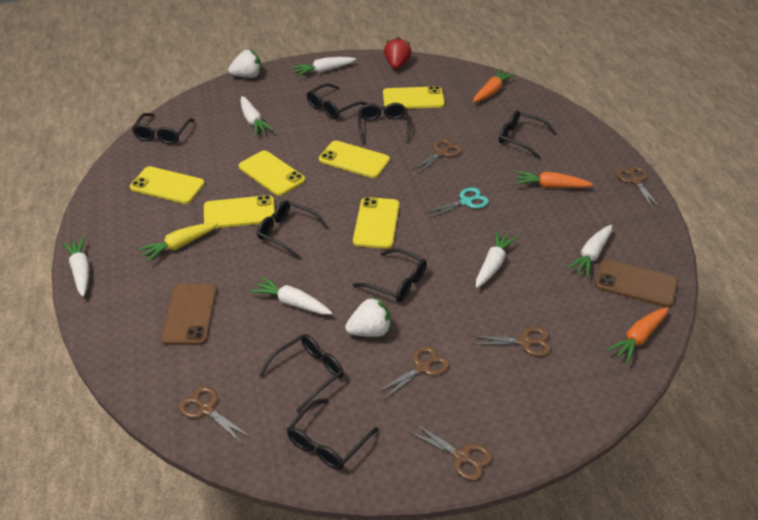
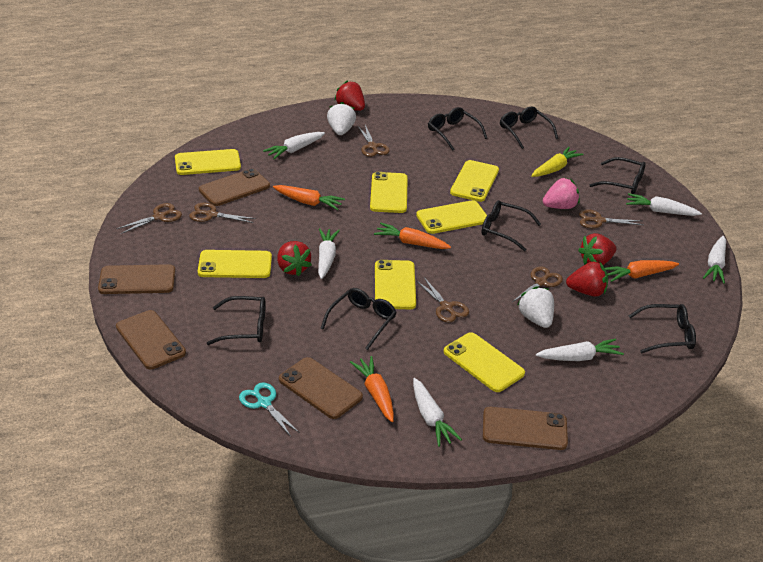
black glasses: [132,113,195,144] [257,200,329,259] [259,334,344,413] [287,398,378,470] [307,83,368,119] [353,248,427,302] [358,103,410,144] [499,110,557,159] = 8 -> [207,296,266,345] [320,288,397,350] [428,107,487,151] [481,200,541,251] [500,106,558,149] [590,157,646,194] [629,304,696,353] = 7
brown phone: [161,284,216,345] [595,259,678,307] = 2 -> [98,264,175,294] [116,310,186,369] [199,168,270,206] [279,357,363,419] [483,407,568,450] = 5
orange carrot: [473,69,515,102] [515,171,593,188] [606,307,669,364] = 3 -> [273,185,345,210] [350,356,394,422] [374,223,451,249] [605,260,679,282] = 4
pink strawberry: none = 0 -> [543,178,580,209] = 1
red strawberry: [384,37,412,69] = 1 -> [277,241,312,276] [335,80,365,111] [566,262,608,297] [578,233,616,265] = 4
yellow phone: [130,166,205,204] [204,195,275,228] [239,150,305,196] [319,141,390,178] [353,197,399,249] [383,86,445,109] = 6 -> [175,149,241,175] [198,250,272,278] [370,172,408,213] [375,260,416,309] [416,200,487,234] [444,332,525,392] [450,160,499,202] = 7

